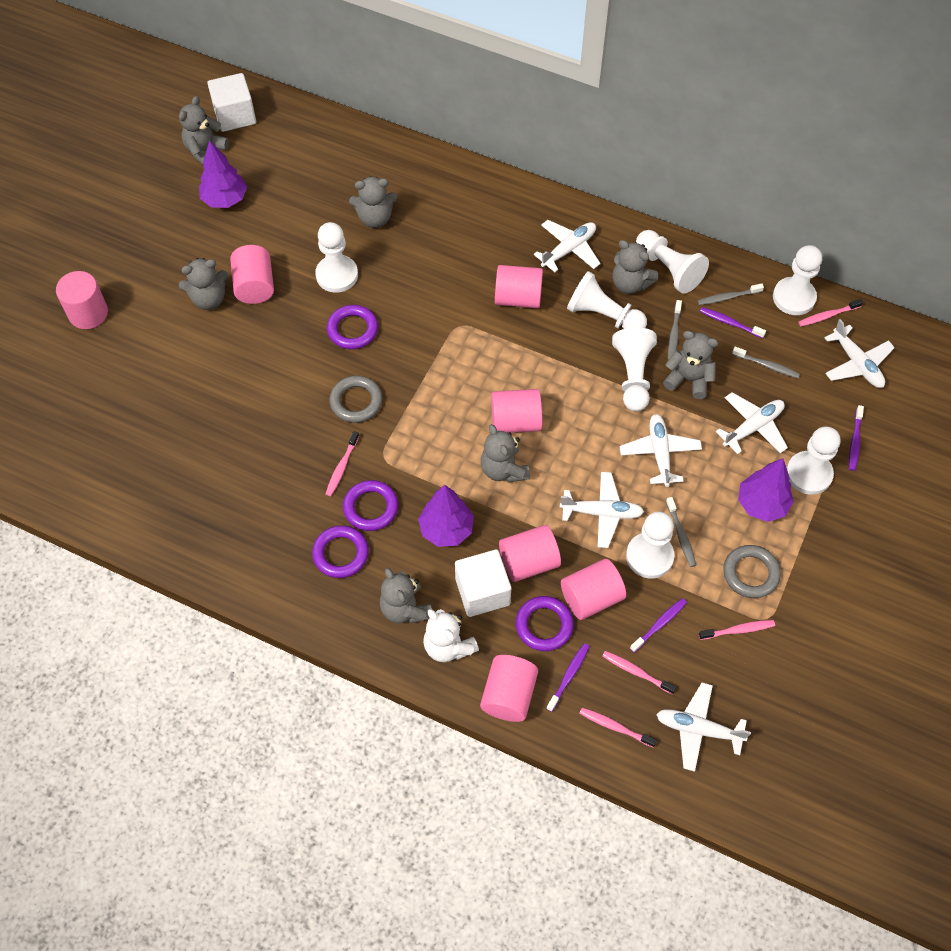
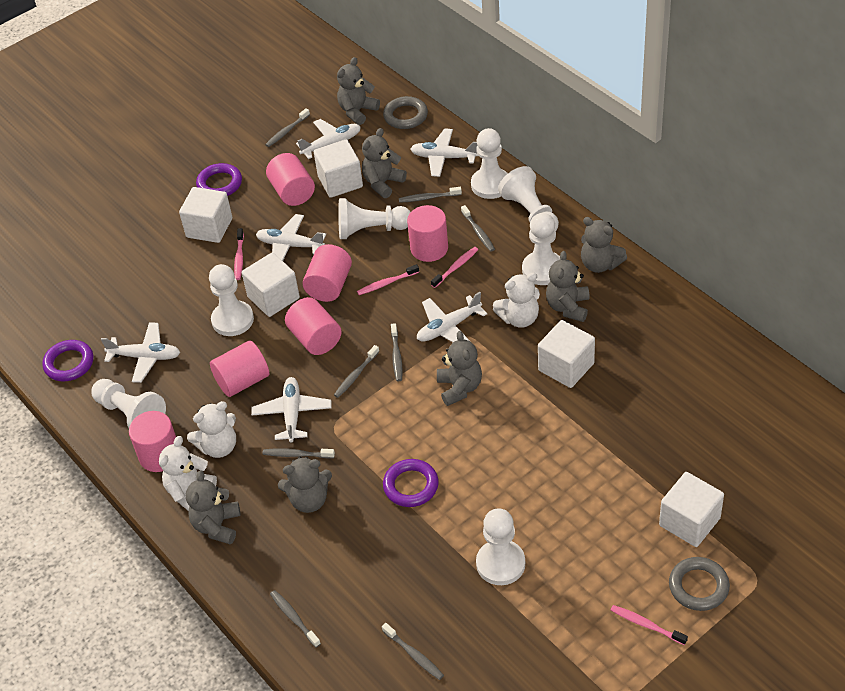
grey toothbrush: [666,497,696,567] [668,300,682,360] [697,283,764,305] [732,347,800,378] = 4 -> [262,448,335,459] [265,108,310,147] [270,590,321,648] [334,345,380,398] [382,623,444,680] [391,323,403,381] [399,187,462,203] [461,205,495,252] = 8
pink cylinder: [56,271,108,329] [230,245,274,304] [480,655,538,722] [491,389,542,433] [495,265,543,308] [499,525,561,582] [561,559,626,620] = 7 -> [129,411,176,472] [210,341,269,397] [266,153,315,206] [285,297,342,355] [302,244,352,302] [407,205,448,262] = 6
pink toothbrush: [326,431,359,496] [579,708,657,747] [602,651,676,694] [699,620,775,640] [798,299,863,326] = 5 -> [234,228,244,280] [357,264,419,295] [431,247,479,288] [611,605,688,645] = 4
purple ring: [312,525,369,578] [327,305,378,349] [343,480,398,531] [515,596,574,651] = 4 -> [42,340,93,381] [196,163,242,196] [383,459,439,507] = 3
purple toothbrush: [546,643,590,712] [630,598,687,653] [700,307,766,338] [849,405,864,471] = 4 -> none = 0
purple tree: [199,140,247,208] [418,485,474,547] [738,458,794,522] = 3 -> none = 0
white cube: [207,73,256,132] [455,549,511,617] = 2 -> [179,187,232,243] [242,253,300,317] [314,140,363,198] [538,320,595,388] [659,472,724,547] = 5
white teddy bear: [423,609,479,662] = 1 -> [159,436,217,511] [187,401,236,458] [493,273,540,328] = 3

